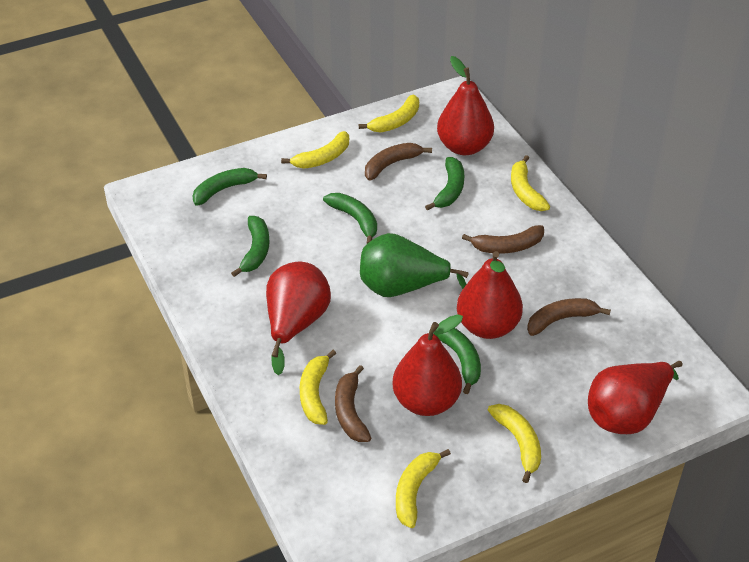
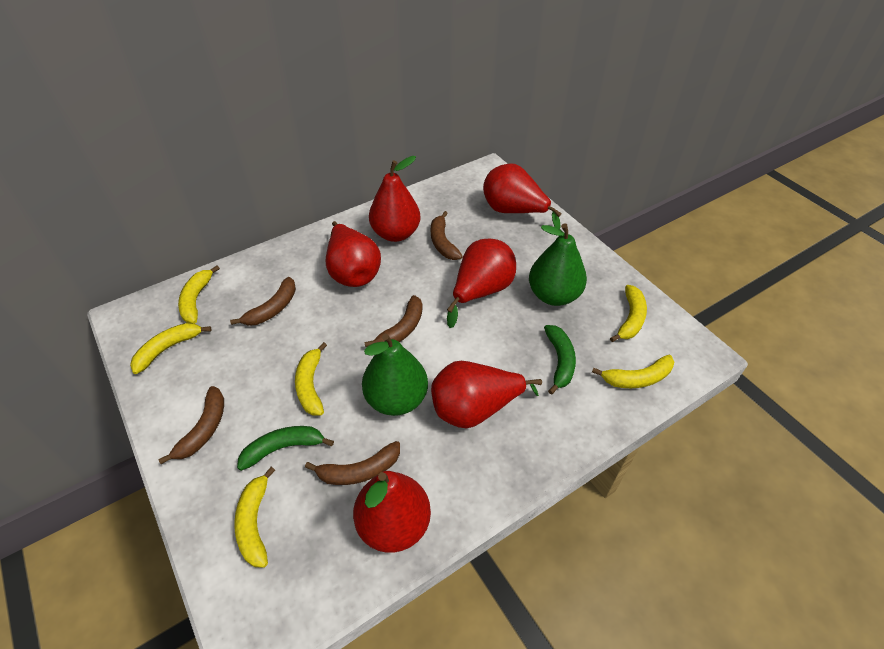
brown banana: [335,365,371,442] [365,143,432,181] [462,225,544,254] [527,298,611,336] = 4 -> [158,386,224,464] [230,277,296,326] [305,441,400,485] [364,295,423,347] [431,211,463,260] = 5
green banana: [192,168,267,206] [231,216,270,277] [323,193,377,243] [425,157,464,211] [433,328,481,394] = 5 -> [237,426,334,471] [544,325,576,395] = 2
green pear: [360,233,469,297] = 1 -> [362,334,428,416] [529,223,587,306] = 2
red pear: [266,262,331,375] [393,314,463,416] [437,56,494,155] [457,251,523,339] [588,361,682,434] = 5 -> [326,221,381,287] [353,471,431,553] [369,156,420,242] [431,361,542,428] [447,239,516,328] [483,164,562,229] = 6

